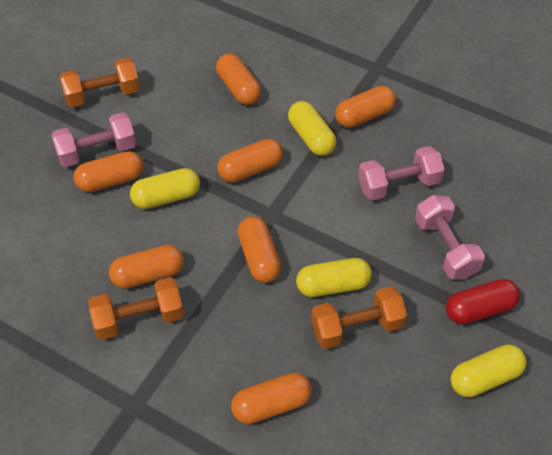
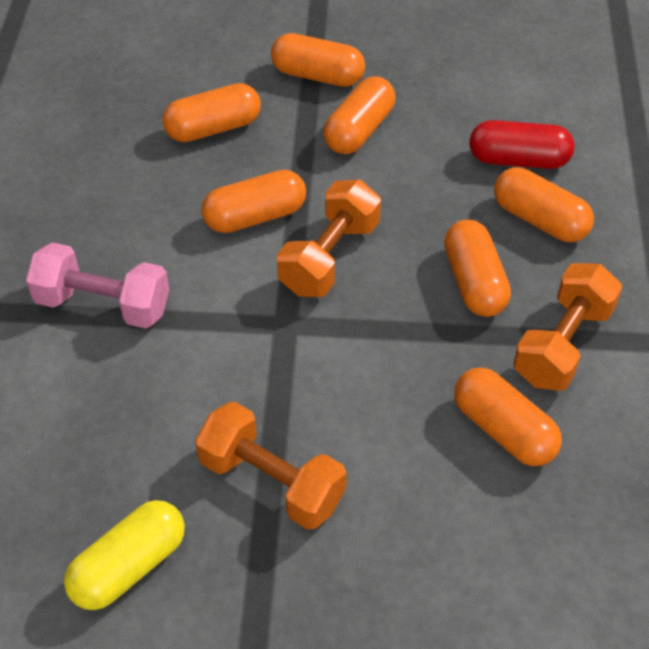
pink dumbbell: [51,112,136,167] [358,146,445,201] [415,195,485,279] = 3 -> [26,242,170,329] = 1
yellow capsule: [130,168,200,209] [288,101,336,156] [296,258,372,297] [450,345,527,397] = 4 -> [64,500,185,610] = 1

